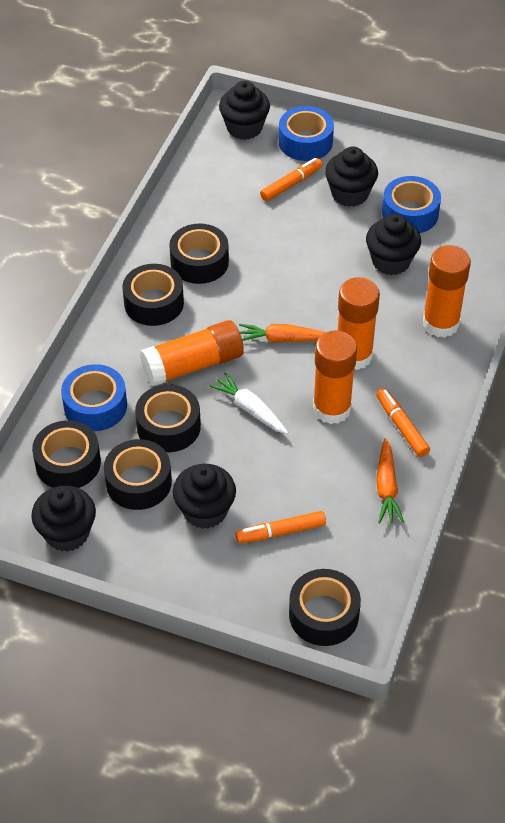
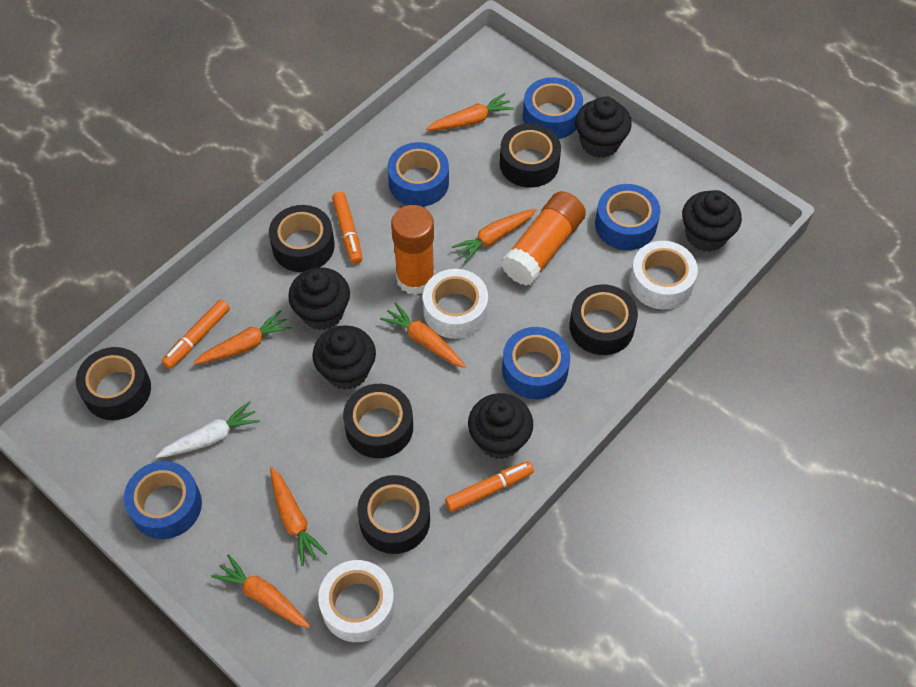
blue tape: [61,364,127,431] [279,106,334,161] [382,176,441,233] = 3 -> [124,461,202,539] [387,142,449,207] [502,327,570,399] [523,77,583,139] [595,184,661,250] = 5
orange carrot: [239,324,326,343] [376,438,404,523] = 2 -> [193,310,292,365] [211,554,311,628] [270,467,327,566] [380,303,466,368] [426,93,514,130] [451,209,537,263] = 6
orange glue stick: [140,320,244,386] [313,331,357,424] [338,277,380,370] [423,245,471,338] = 4 -> [391,205,435,295] [501,191,586,286] = 2
white tape: none = 0 -> [318,560,395,642] [423,269,488,339] [630,241,698,310] = 3

